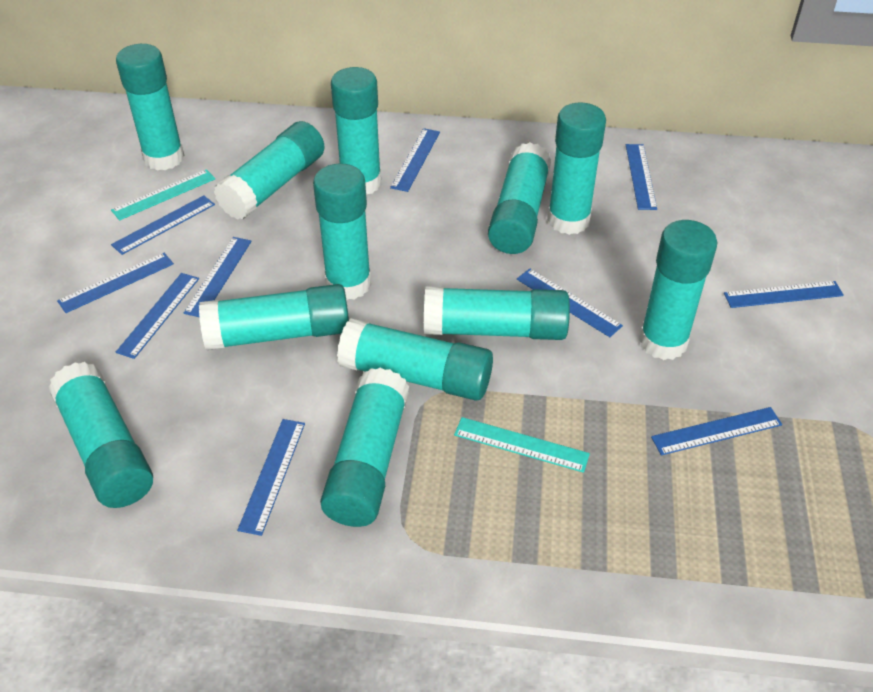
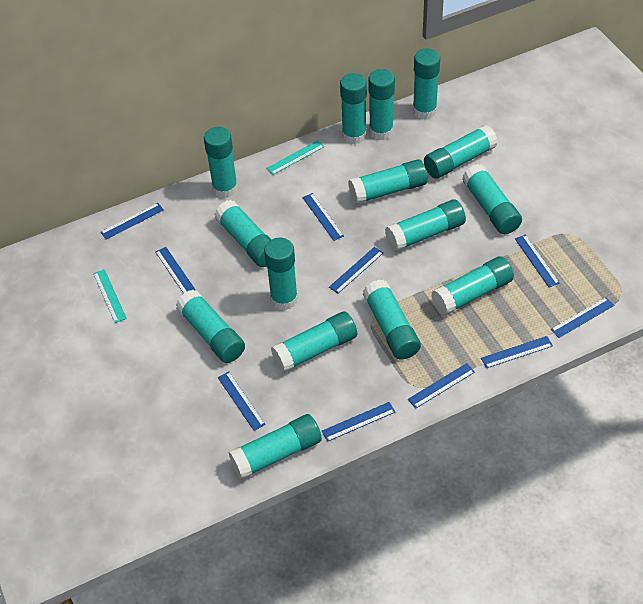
turquoise glue stick: [48,362,153,508] [116,44,184,171] [199,284,349,350] [214,121,325,220] [313,164,371,300] [320,368,409,527] [331,67,381,195] [337,318,493,401] [424,286,570,340] [488,142,552,254] [547,102,606,235] [639,220,717,360] = 12 -> [176,290,245,363] [204,127,238,198] [215,200,272,267] [229,414,322,480] [264,238,298,310] [271,311,357,373] [340,73,367,144] [348,159,428,204] [363,280,421,360] [368,69,395,140] [385,199,466,251] [413,49,440,119] [424,125,497,179] [431,256,514,315] [462,164,522,234] = 15

